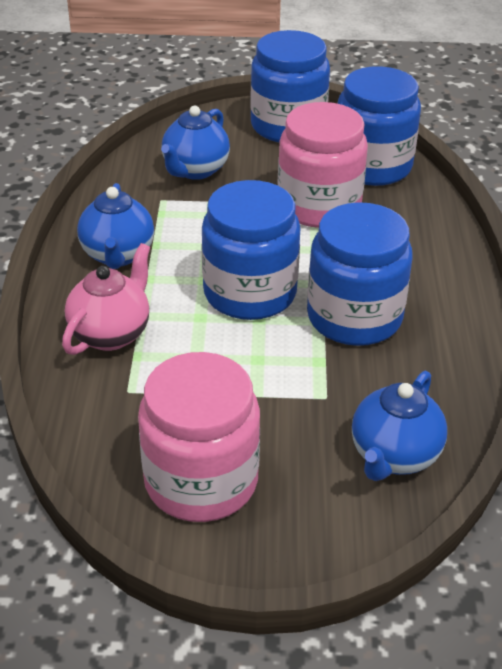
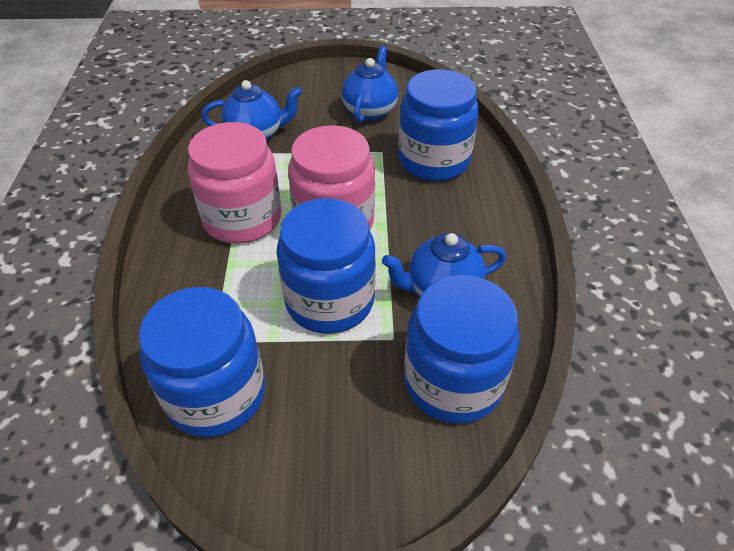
pink teapot: [62,243,150,355] = 1 -> none = 0

